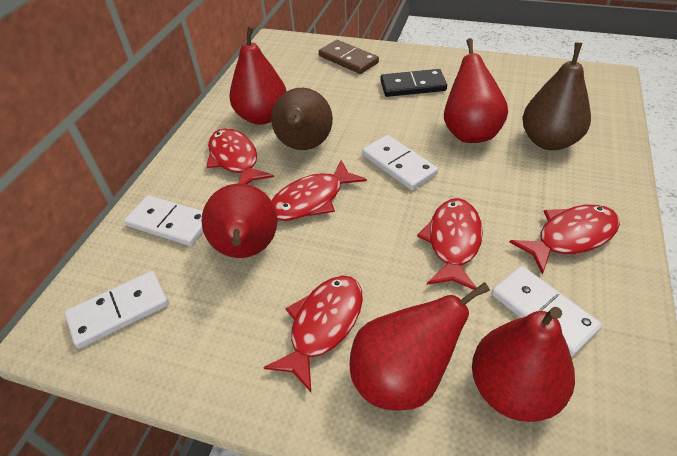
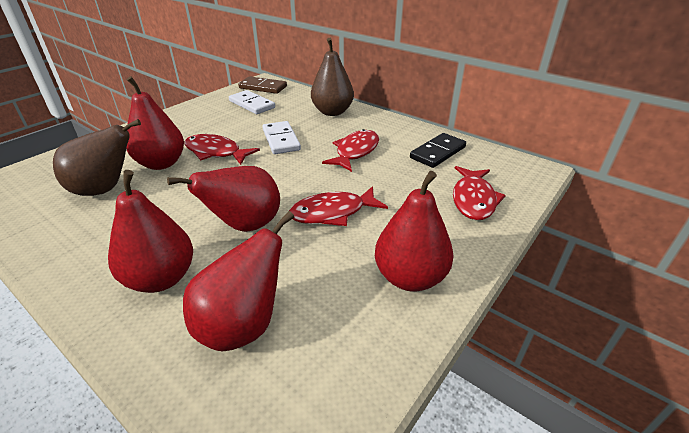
red fish: [207,128,274,184] [263,275,363,392] [271,160,367,221] [417,198,483,290] [509,204,620,275] = 5 -> [185,134,260,165] [289,186,388,226] [322,129,379,172] [453,166,506,220] = 4
white domino: [65,271,169,349] [124,195,203,246] [362,135,438,190] [492,266,602,357] = 4 -> [229,90,275,114] [262,121,301,154] = 2

